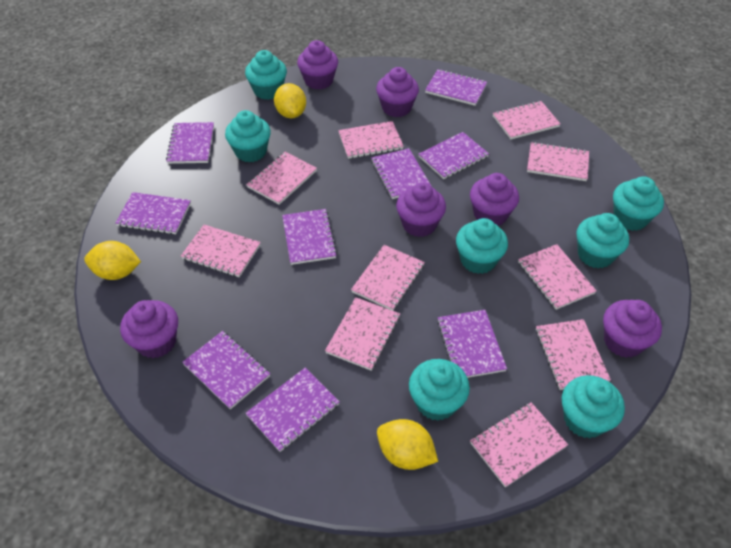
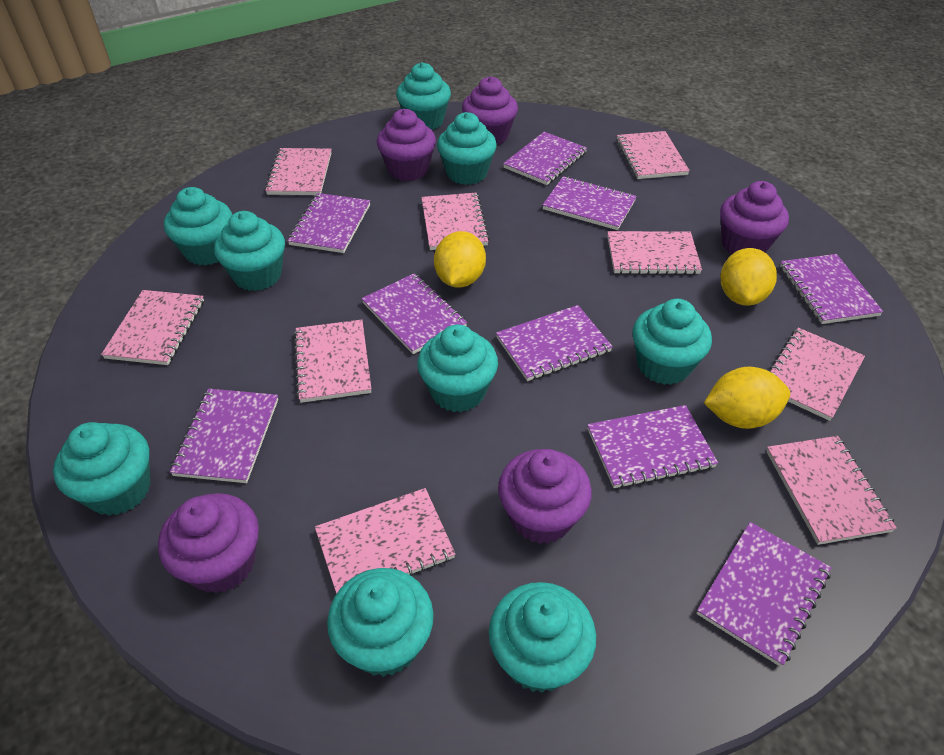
pink notebook: [181,225,261,277] [246,152,317,205] [325,297,400,371] [338,121,404,159] [351,245,425,311] [470,402,568,487] [493,101,560,139] [518,244,597,310] [527,142,589,181] [536,319,611,390] = 10 -> [101,290,204,365] [265,148,331,195] [294,320,371,403] [315,488,455,594] [421,193,490,250] [607,231,702,274] [616,131,690,179] [766,436,897,545] [769,328,865,421] = 9
purple cupcake: [120,300,178,358] [297,40,338,90] [376,67,419,117] [396,182,446,237] [470,173,519,226] [603,300,662,358] = 6 -> [158,493,259,593] [377,109,436,181] [462,76,518,145] [498,449,592,544] [720,181,789,254] = 5
turquoise cupcake: [225,110,271,162] [245,50,287,100] [409,359,470,421] [456,218,508,274] [562,375,625,438] [576,213,629,269] [613,176,664,231] = 7 -> [53,422,151,516] [164,187,232,266] [214,211,285,291] [327,568,434,677] [396,62,451,130] [417,325,498,412] [437,112,497,185] [489,582,596,693] [632,299,712,385] = 9

